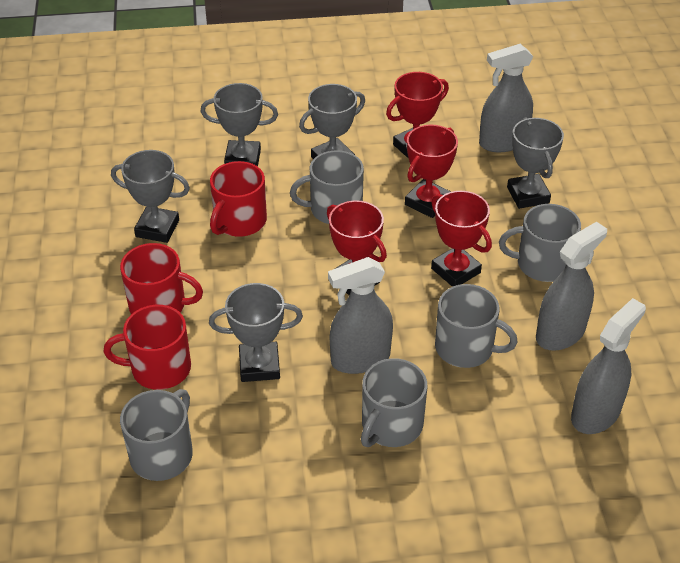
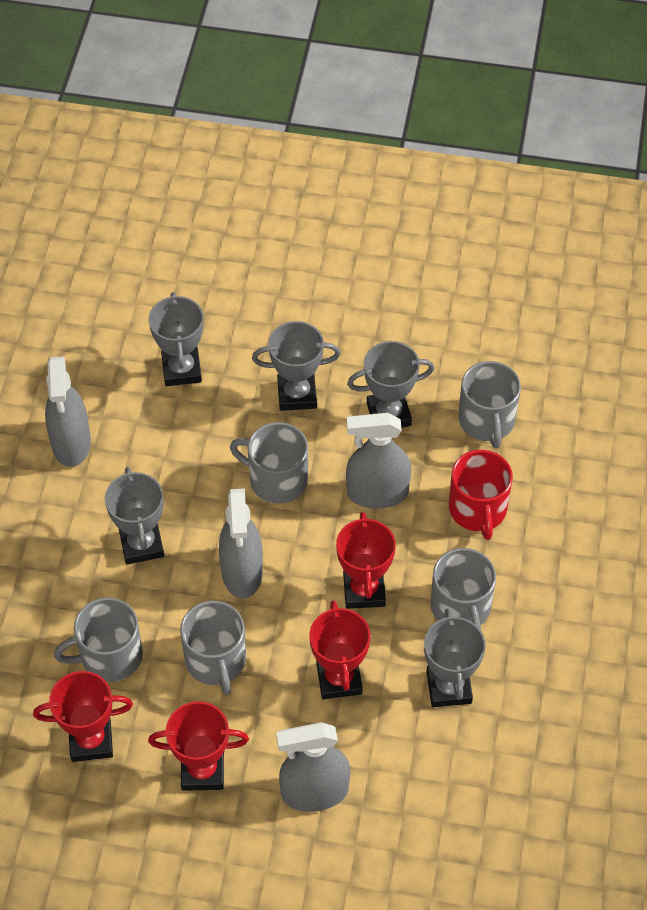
red mug: [104,305,191,390] [120,243,203,314] [210,161,267,237] = 3 -> [449,450,513,540] = 1

